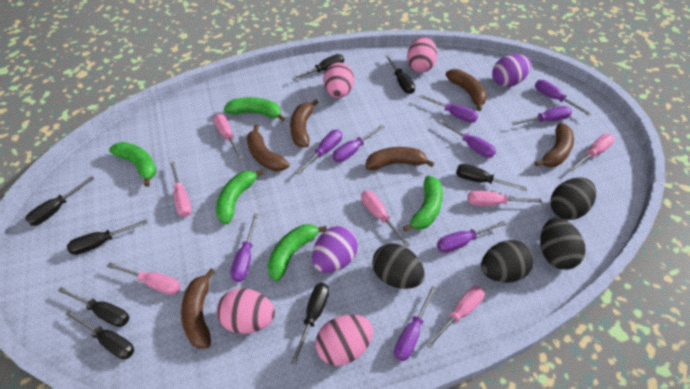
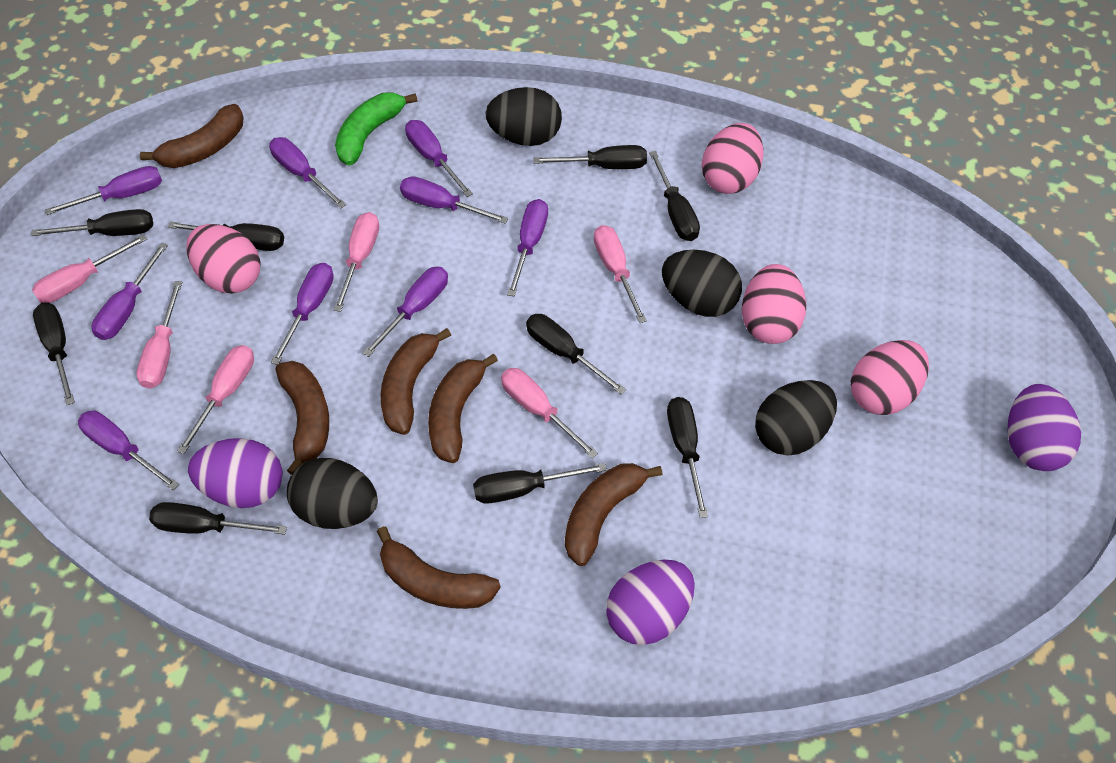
black screwdriver: [26,176,95,226] [58,287,129,327] [65,310,134,359] [67,220,147,255] [291,283,329,364] [292,54,344,80] [385,54,415,94] [456,164,527,191] = 8 -> [31,209,153,236] [33,303,75,405] [149,502,287,535] [167,221,284,251] [473,463,607,504] [526,314,626,395] [534,145,647,169] [649,151,700,241] [667,397,708,518] = 9
green banana: [109,142,157,187] [216,169,264,224] [224,97,285,122] [268,224,327,282] [403,176,443,231] = 5 -> [335,92,418,166] = 1
pink screwdriver: [107,262,181,295] [170,161,192,217] [213,114,243,160] [361,191,410,247] [425,286,485,348] [467,191,542,206] [570,134,615,171] = 7 -> [32,234,147,303] [136,281,182,389] [177,345,254,454] [334,212,379,312] [501,368,598,458] [594,225,647,323] = 6
purple egg: [312,226,358,273] [492,54,531,87] = 2 -> [188,438,282,508] [606,559,695,645] [1007,384,1081,471] = 3

